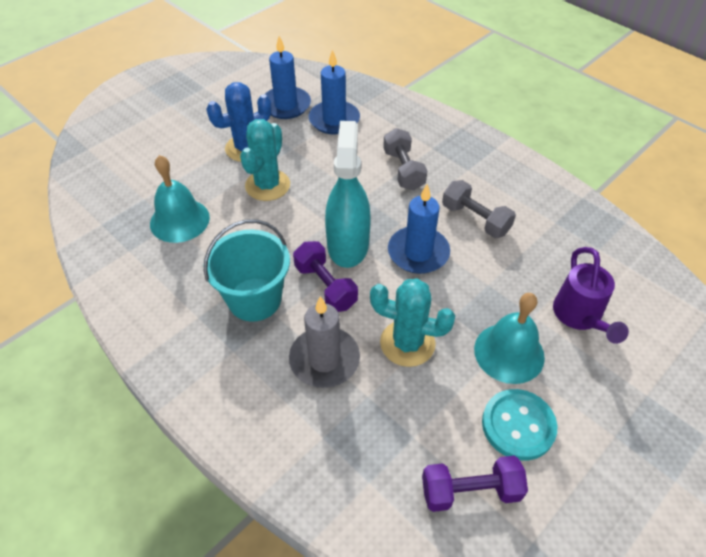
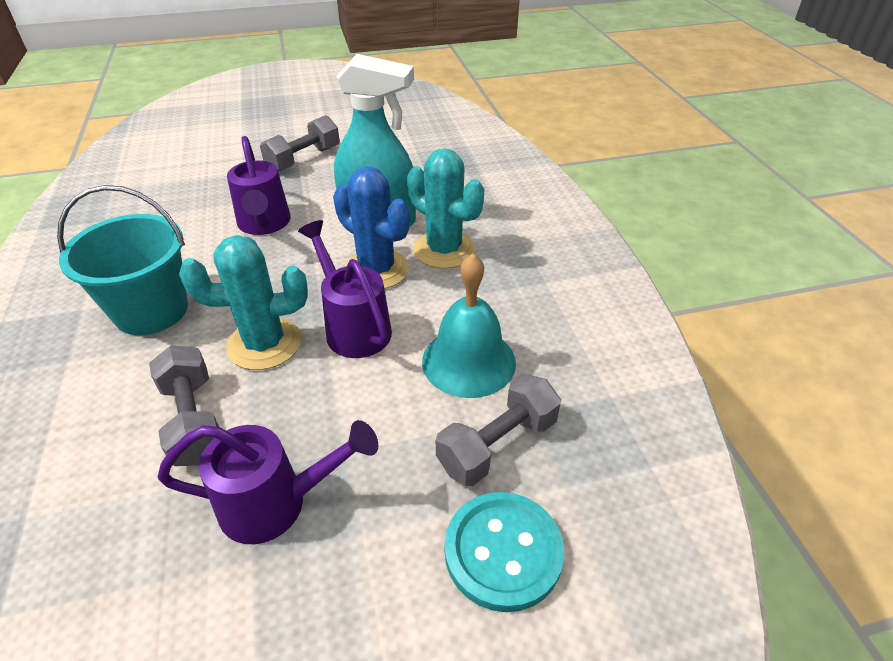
blue candle: [265,36,311,119] [309,50,360,135] [388,184,450,274] = 3 -> none = 0
grey candle: [289,296,360,388] = 1 -> none = 0
grey dumbbell: [383,128,427,190] [442,180,516,238] = 2 -> [149,345,219,466] [260,115,340,172] [436,374,561,486] = 3
purple dumbbell: [293,241,358,312] [422,456,528,512] = 2 -> none = 0
purple watering can: [553,247,629,344] = 1 -> [157,420,378,544] [227,136,291,235] [298,220,392,358] = 3
turquoise bell: [150,155,210,243] [474,293,545,384] = 2 -> [422,254,516,398] = 1

